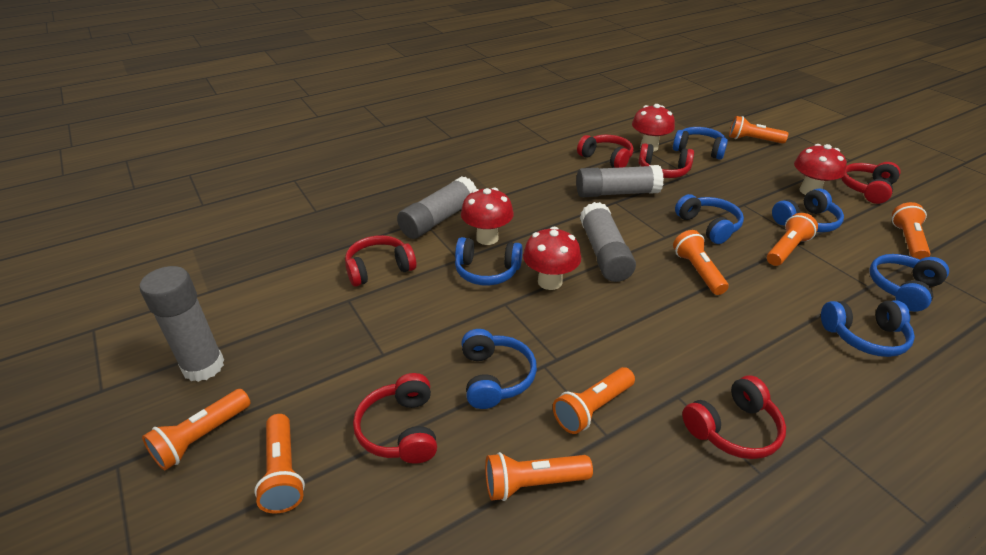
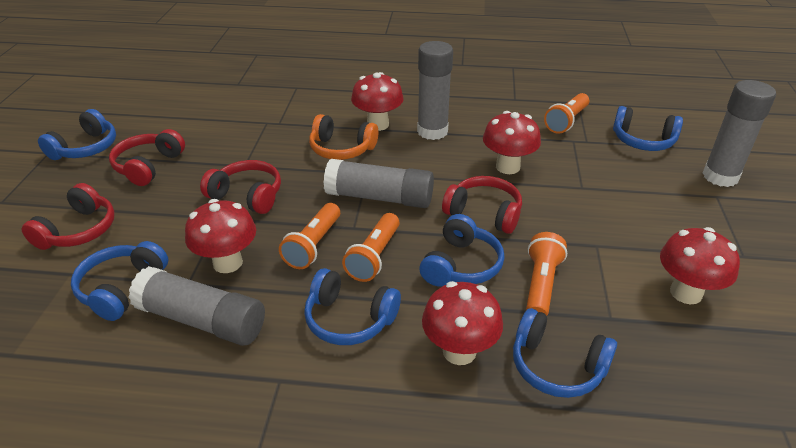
blue headphones: [455,237,523,286] [461,329,537,409] [673,127,728,160] [675,194,744,244] [772,188,844,232] [821,300,915,357] [869,254,949,312] = 7 -> [38,109,116,160] [71,241,168,321] [304,268,401,345] [420,214,504,287] [513,308,617,398] [613,106,683,151] = 6
orange flashlight: [142,389,251,470] [254,414,305,514] [485,452,593,501] [553,367,635,434] [673,230,729,295] [729,116,788,144] [767,213,818,266] [892,202,930,260] = 8 -> [279,203,340,269] [342,213,400,282] [526,232,567,316] [544,93,589,134] = 4
orange headphones: none = 0 -> [309,114,378,160] = 1
red headphones: [345,235,416,286] [353,373,437,464] [577,135,634,168] [638,143,694,178] [682,375,786,459] [841,162,901,204] = 6 -> [22,183,115,250] [109,129,185,186] [200,160,281,214] [442,176,522,234] = 4
red mushroom: [461,187,514,245] [523,226,581,290] [632,104,675,152] [794,144,847,195] = 4 -> [185,199,256,273] [351,72,404,131] [422,281,503,365] [483,111,541,174] [660,227,740,304] = 5

